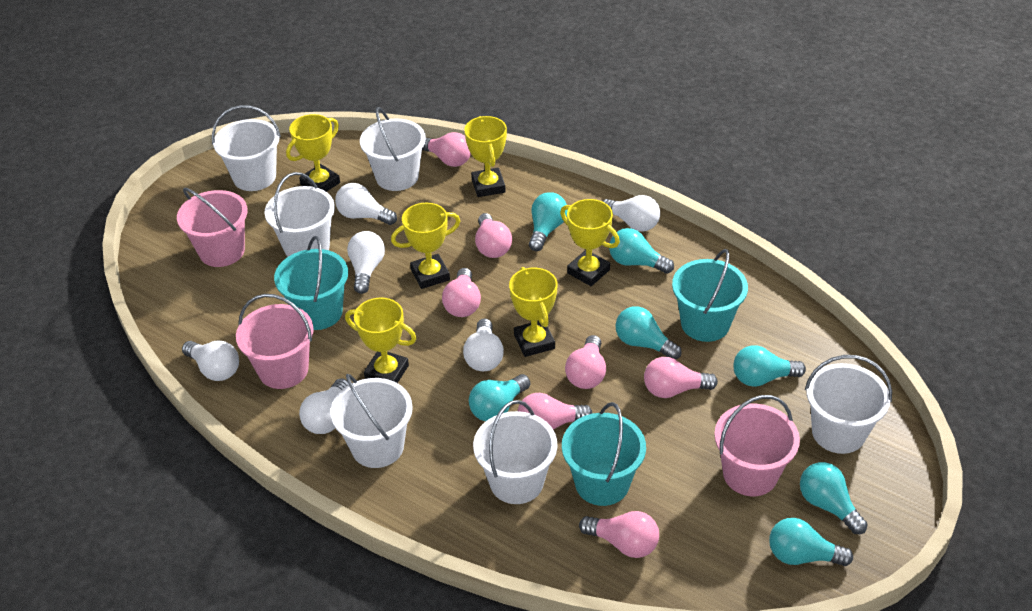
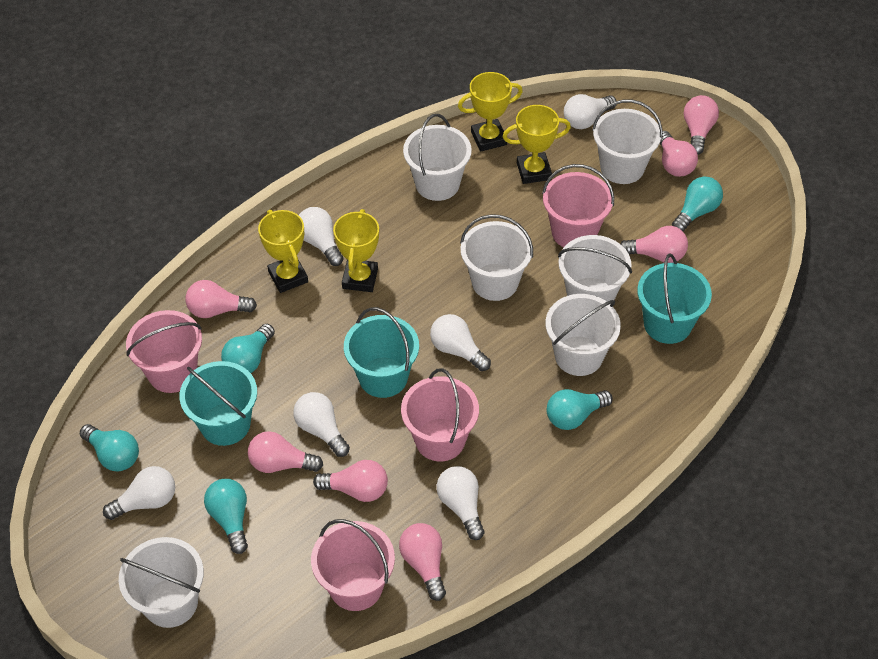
pink bucket: [177,188,248,267] [236,294,314,389] [714,395,800,496] = 3 -> [126,310,202,393] [311,519,395,611] [401,368,479,461] [542,164,614,247] = 4
turquoise light bulb: [469,374,530,421] [529,192,568,251] [609,228,674,274] [615,306,682,359] [733,345,806,387] [769,518,853,566] [800,462,867,534] = 7 -> [80,424,139,471] [204,479,248,554] [221,324,275,373] [547,389,613,430] [672,177,723,231] = 5
yellow trophy: [286,114,340,192] [345,298,417,383] [391,202,460,289] [464,116,507,197] [509,267,557,357] [560,199,620,286] = 6 -> [258,210,308,293] [333,209,379,292] [458,72,523,152] [503,105,571,184] = 4

